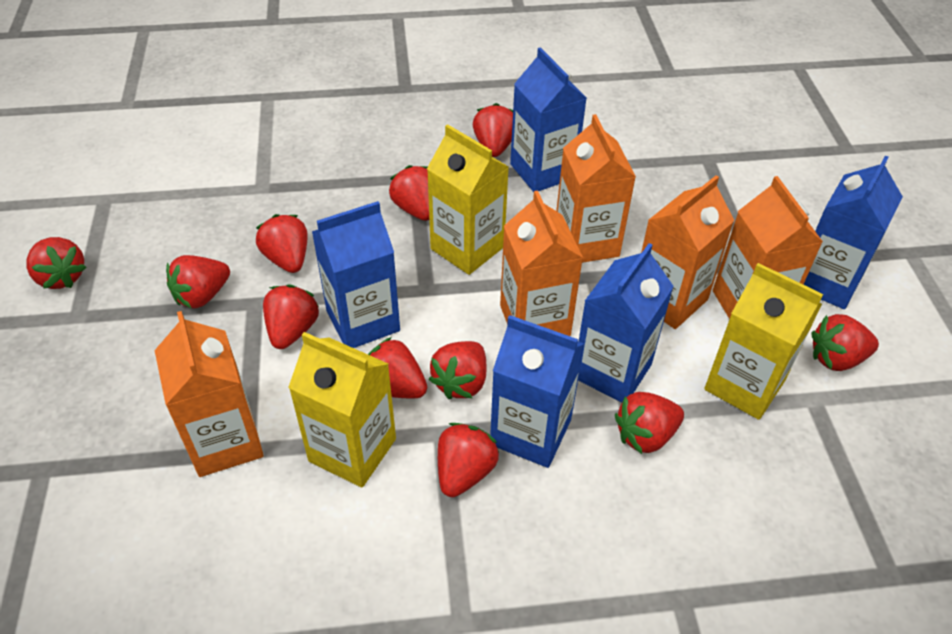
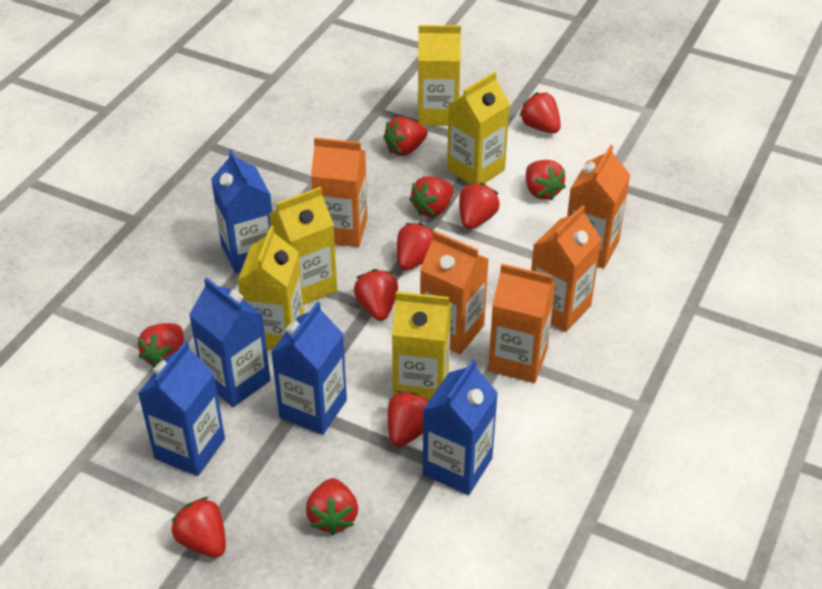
yellow carton: [288,332,396,488] [427,124,509,275] [704,263,823,420] = 3 -> [238,226,304,350] [269,187,337,305] [392,291,451,400] [418,25,461,126] [447,71,510,184] = 5

